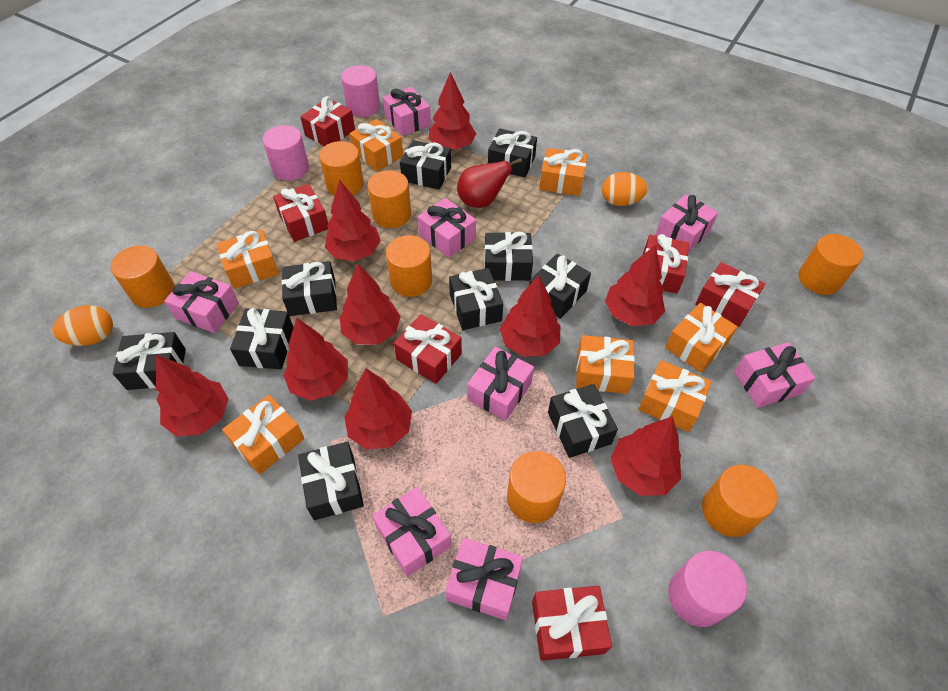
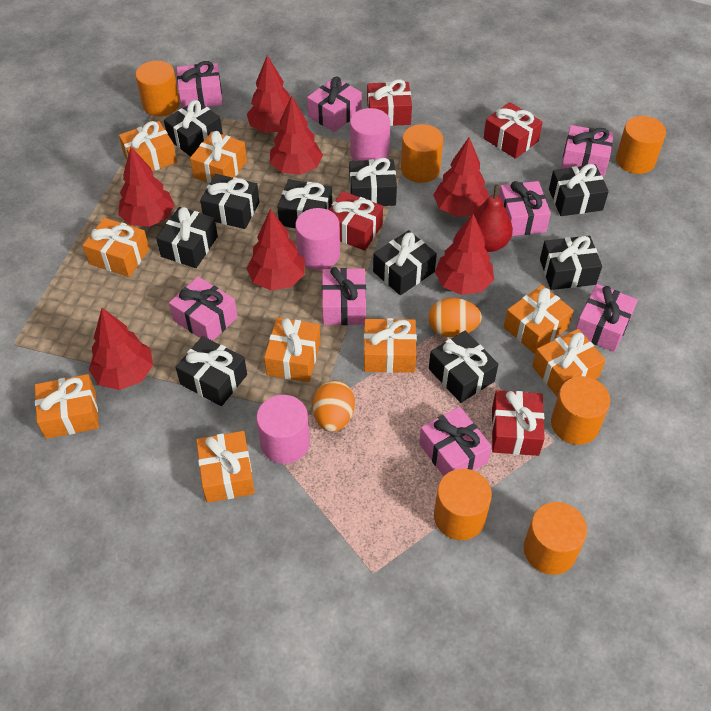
orange cylinder: [111,245,175,308] [319,141,364,196] [368,170,411,228] [386,235,432,297] [507,451,566,523] [702,465,777,537] [798,234,863,295] = 7 -> [135,61,180,116] [401,124,443,183] [434,469,492,540] [523,502,587,575] [551,376,610,445] [616,116,666,174] = 6
orange gift: [217,230,279,289] [222,395,304,475] [349,119,403,171] [539,148,588,196] [576,335,635,394] [638,360,712,432] [665,303,737,372] = 7 -> [35,374,99,439] [83,218,149,277] [119,121,177,171] [190,131,247,183] [196,431,255,503] [264,318,321,382] [364,318,417,373] [504,285,574,354] [532,329,606,397] = 9
red gift: [273,184,328,242] [300,96,355,146] [394,314,462,384] [532,586,612,661] [643,234,689,294] [695,262,765,327] = 6 -> [329,191,383,251] [367,79,412,126] [483,102,543,159] [492,390,545,456] = 4
red tree: [156,355,229,437] [283,318,348,401] [325,180,381,261] [340,263,401,345] [344,368,412,450] [429,72,476,150] [500,275,561,357] [605,244,665,326] [610,416,681,496] = 9 -> [89,308,153,390] [118,147,175,227] [246,209,305,290] [247,55,290,133] [270,95,323,175] [433,137,488,217] [435,214,494,295] = 7

